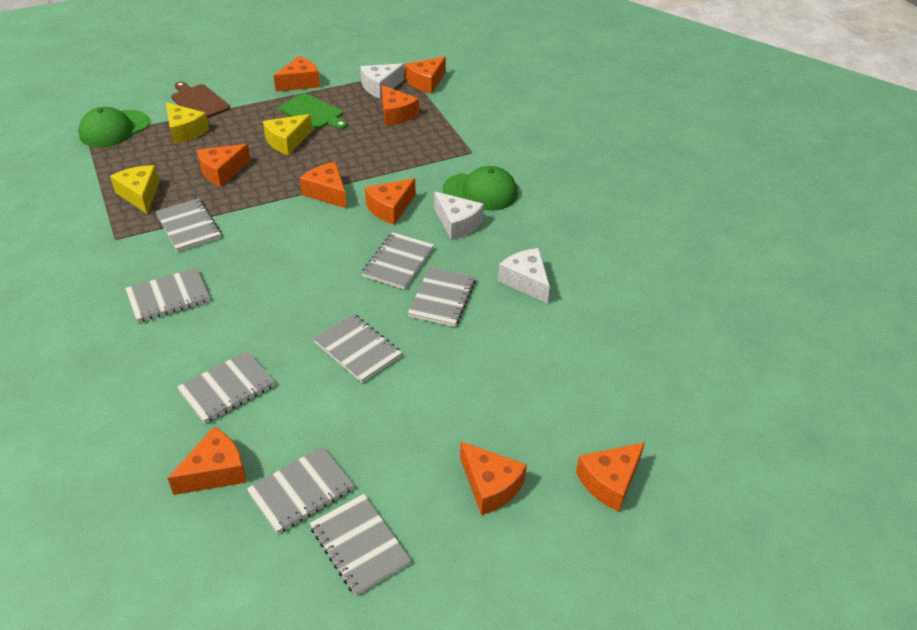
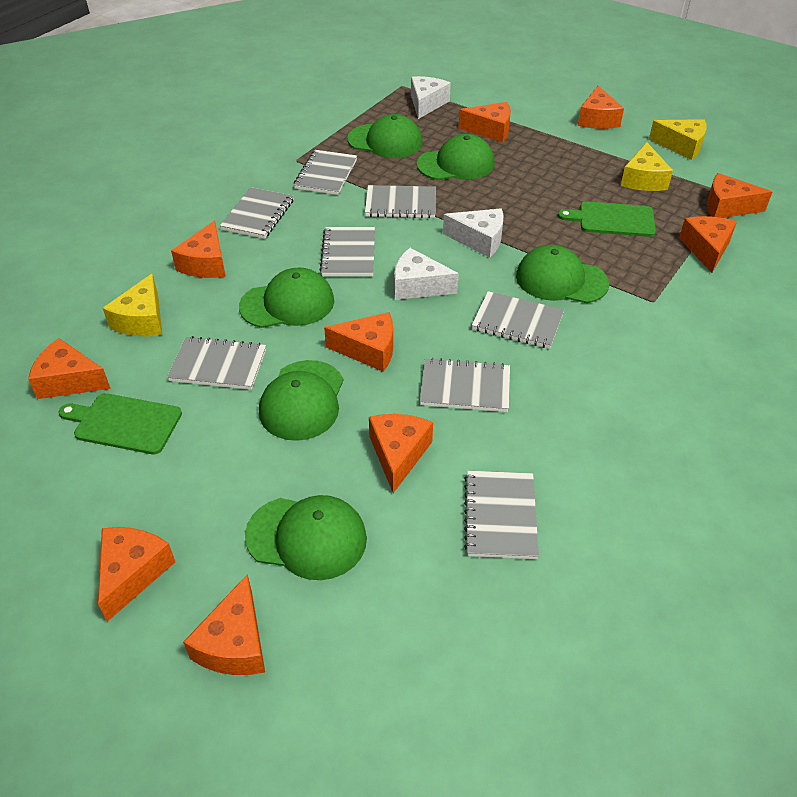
brown cutting board: [171,81,230,118] = 1 -> none = 0
green cap: [78,107,150,148] [443,166,518,211] = 2 -> [239,268,334,328] [245,495,367,580] [259,360,343,441] [347,114,423,158] [417,134,495,180] [516,245,609,303] = 6
green cutting board: [279,93,347,129] = 1 -> [58,393,182,454] [558,201,656,237] = 2
orange cheese: [167,427,247,495] [197,144,251,187] [274,56,320,92] [300,162,347,209] [365,178,416,225] [381,85,419,126] [405,57,446,94] [460,441,527,515] [576,442,645,512] = 9 -> [28,338,111,399] [98,527,175,622] [171,221,226,278] [183,574,265,675] [324,312,393,372] [369,414,433,493] [459,102,511,143] [578,86,624,129] [679,216,737,273] [707,173,772,218] = 10

